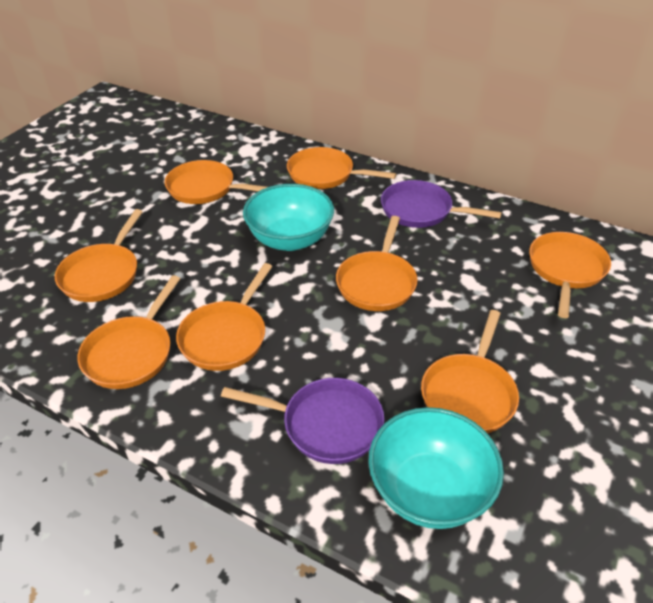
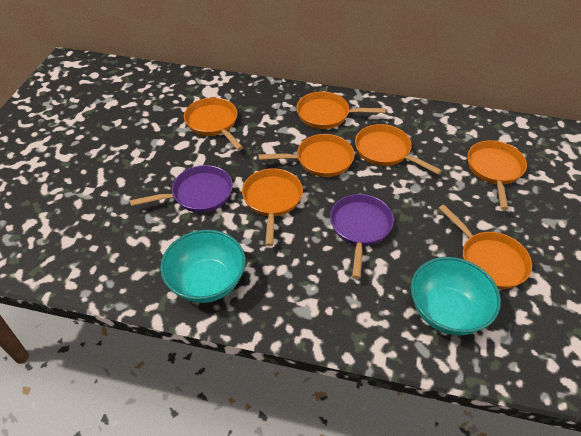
orange pan: [55,209,143,302] [78,275,180,389] [165,160,267,204] [176,263,273,371] [287,147,396,189] [336,216,418,311] [421,310,519,434] [529,232,611,318] = 8 -> [184,97,243,150] [242,168,303,246] [258,134,354,177] [296,91,386,129] [355,124,442,175] [439,205,532,289] [467,140,527,210] = 7

